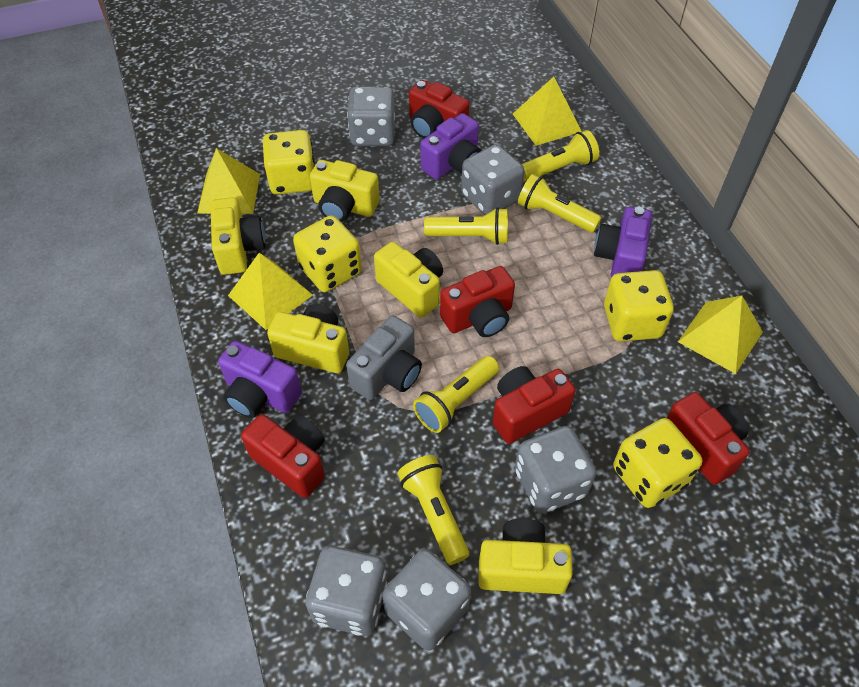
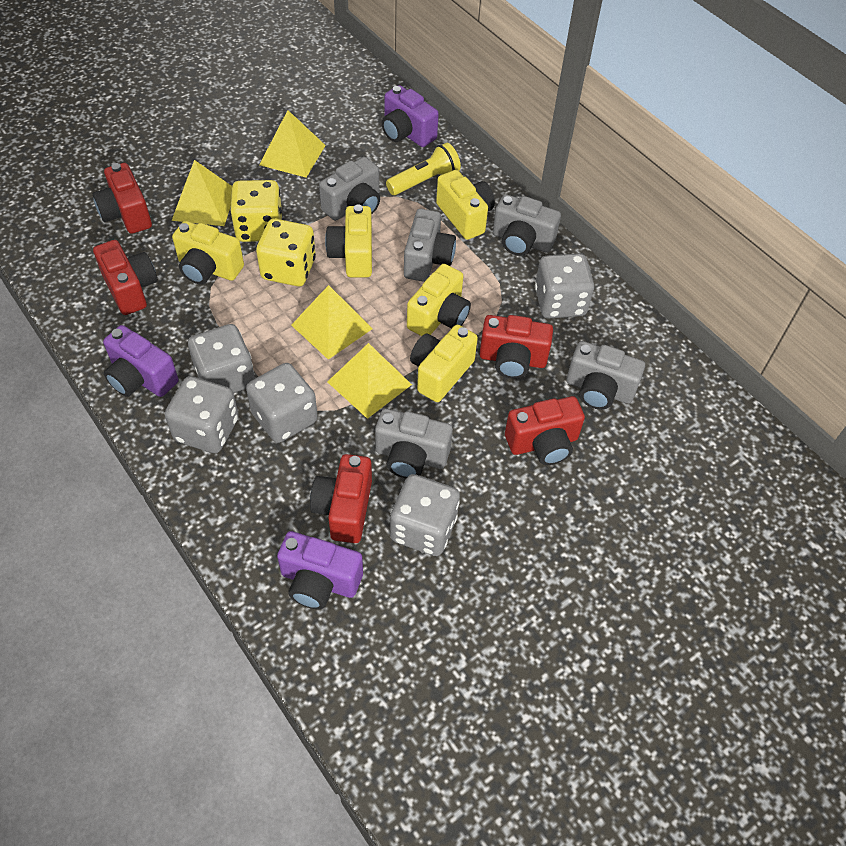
grey camera: [346,315,422,400] = 1 -> [319,157,380,221] [375,409,453,479] [404,209,456,282] [493,194,561,256] [566,341,645,410] = 5
yellow dice: [263,130,315,195] [293,215,362,292] [604,270,674,342] [613,418,703,508] = 4 -> [230,180,283,242] [256,219,316,286] = 2
yellow flashlight: [397,455,469,565] [413,356,499,433] [424,207,508,245] [518,174,602,233] [522,130,599,181] = 5 -> [386,143,461,195] = 1

